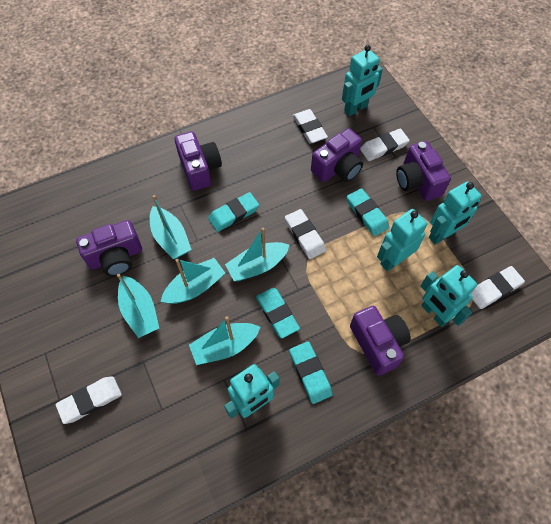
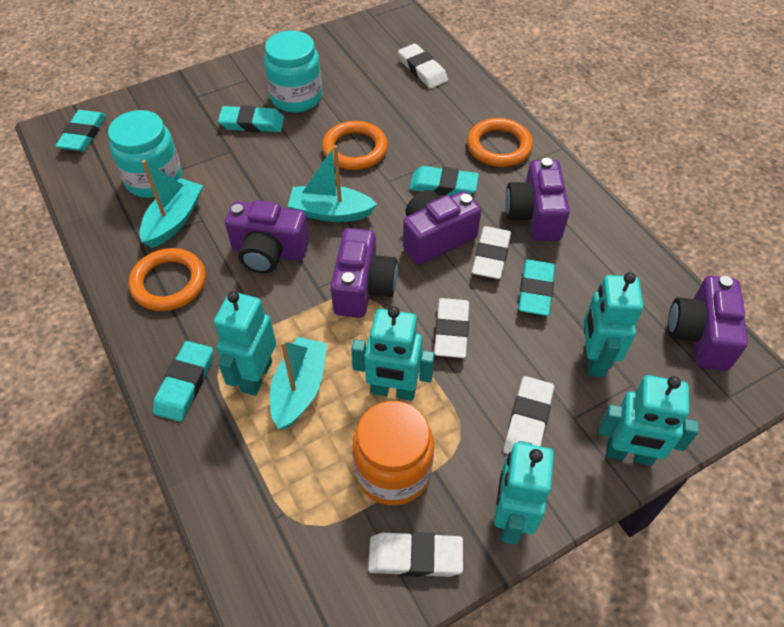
orange jar: none = 0 -> [353,401,434,505] = 1
orange ring: none = 0 -> [128,248,206,311] [322,121,388,170] [467,118,533,167] = 3
turquoise boat: [117,274,159,338] [150,195,192,259] [161,258,225,304] [189,316,260,365] [225,228,289,281] = 5 -> [140,160,203,248] [270,337,327,430] [288,145,377,222] = 3
turquoise eraser: [208,192,259,232] [256,288,300,338] [289,342,333,404] [347,188,389,236] = 4 -> [56,110,106,151] [153,341,213,422] [218,105,284,132] [409,166,479,196] [518,260,555,316] = 5
turquoise jar: none = 0 -> [108,110,182,198] [264,31,322,113] = 2

